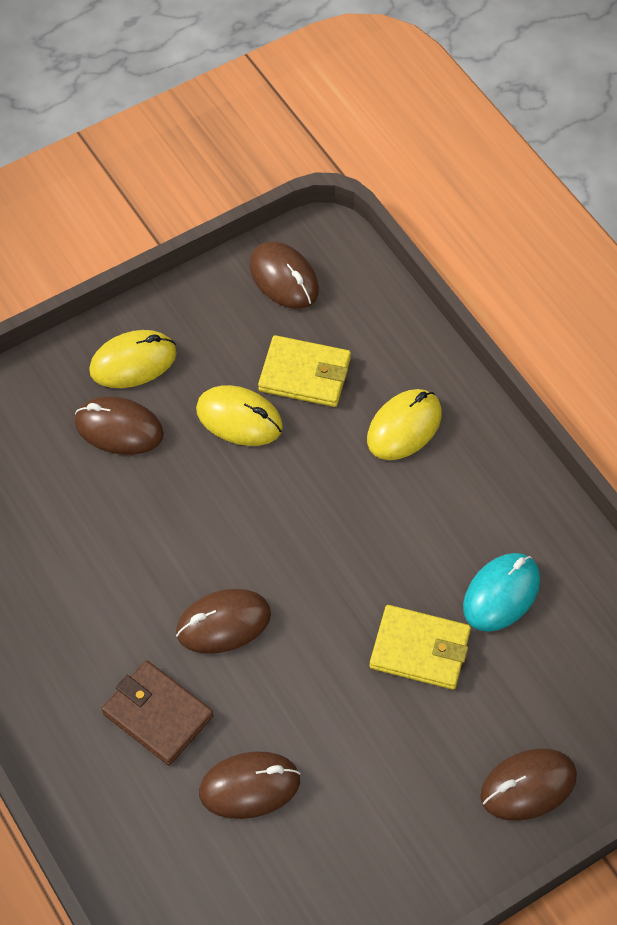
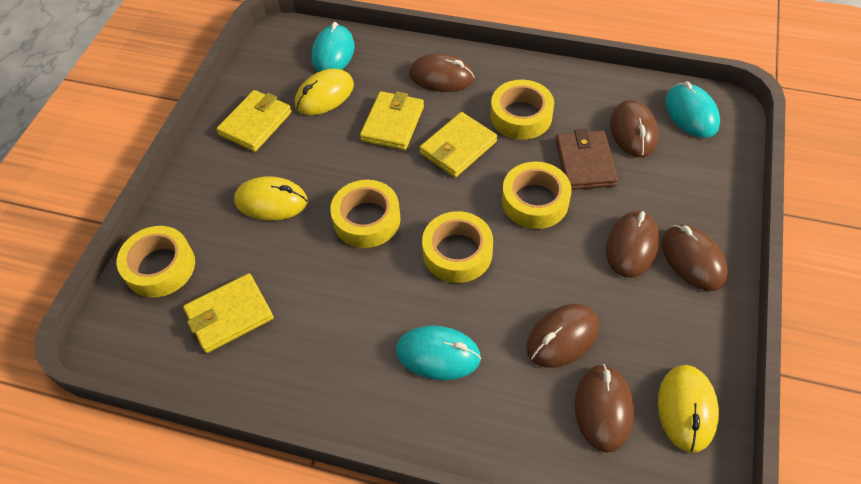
brown mouse: [75,396,164,455] [176,589,271,654] [199,752,301,819] [250,241,319,309] [480,749,577,821] = 5 -> [409,53,474,92] [526,304,599,368] [575,364,634,453] [606,211,660,278] [610,100,659,157] [662,225,728,291] = 6
turquoise mouse: [463,553,540,632] = 1 -> [312,22,355,72] [396,325,481,380] [665,81,720,138] = 3
yellow tape: none = 0 -> [117,226,195,298] [330,180,400,248] [422,211,493,283] [491,80,554,140] [502,162,571,229] = 5
yellow wallet: [258,335,351,407] [370,605,471,690] = 2 -> [183,273,274,353] [216,90,292,152] [360,91,424,150] [419,112,497,177] = 4

